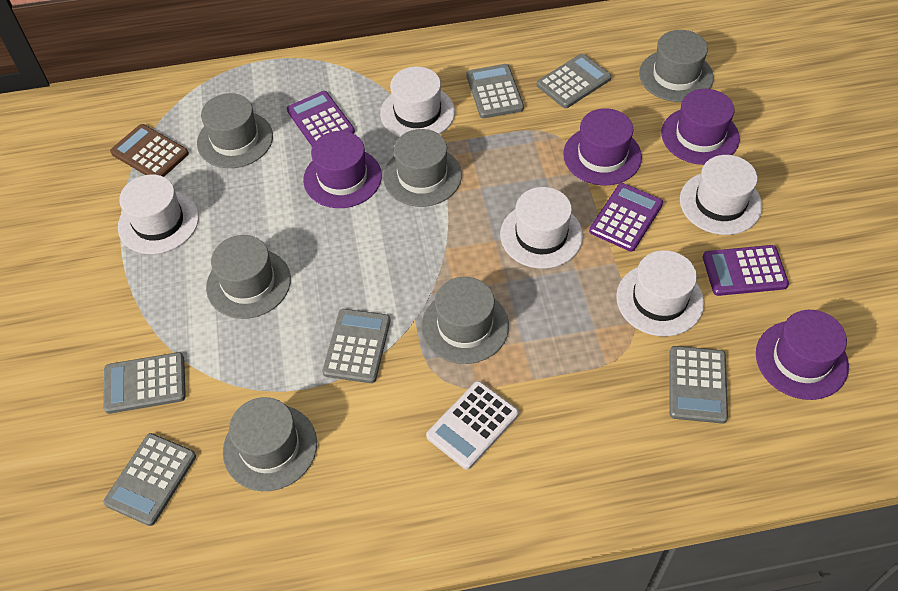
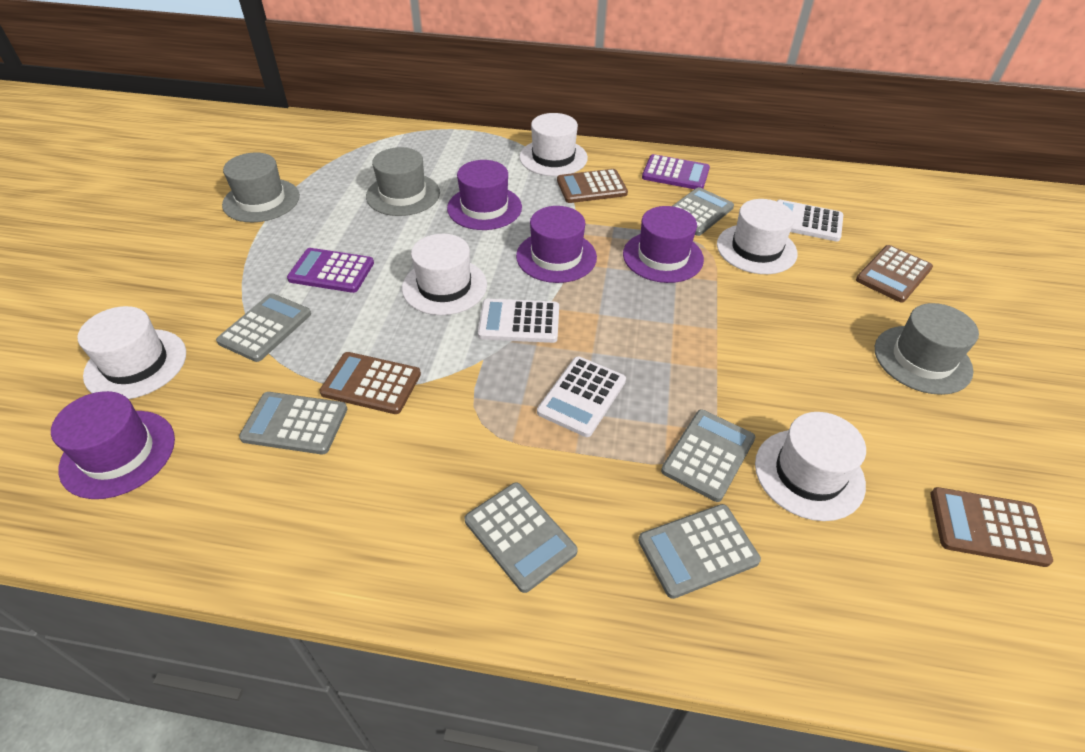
brown calculator: [110,124,189,177] = 1 -> [320,352,421,414] [557,169,628,203] [856,245,933,303] [930,487,1053,567] = 4
grey hat: [197,93,273,168] [206,235,291,319] [223,397,317,491] [383,129,462,207] [421,277,509,364] [639,30,714,102] = 6 -> [222,152,300,222] [366,147,440,216] [875,303,979,395] = 3
purple calculator: [287,91,355,147] [589,183,663,252] [703,245,789,296] = 3 -> [287,248,374,293] [642,154,710,189] = 2
white calculator: [426,381,519,470] = 1 -> [478,299,559,343] [537,356,626,437] [777,200,843,241] = 3

